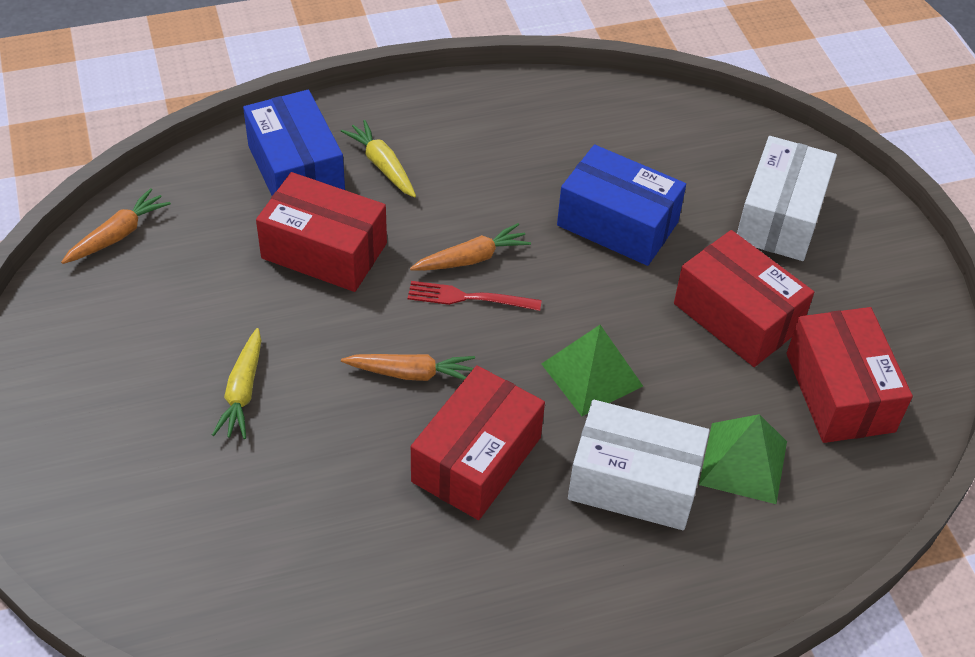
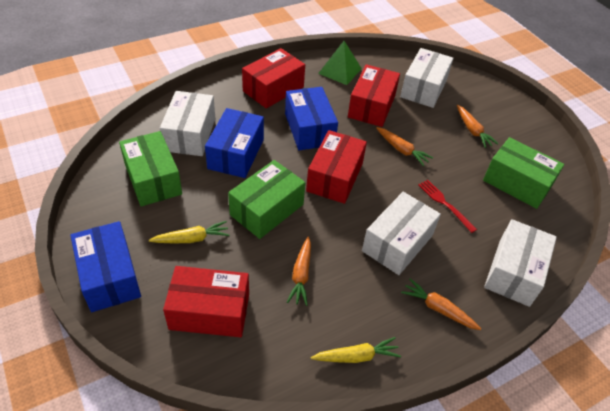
blue box: [243,90,345,196] [557,145,686,266] = 2 -> [70,221,141,312] [205,108,264,178] [285,87,338,150] = 3
green box: none = 0 -> [119,131,182,207] [228,160,305,239] [483,137,564,209] = 3
green pyramid: [542,325,643,416] [699,414,787,504] = 2 -> [318,41,362,85] = 1
orange carrot: [61,188,171,264] [341,354,475,381] [410,223,531,271] = 3 -> [287,237,311,306] [376,127,433,166] [401,279,481,330] [457,105,498,148] = 4
white box: [568,400,710,530] [737,136,837,261] = 2 -> [160,91,215,156] [362,192,441,275] [400,48,454,108] [484,219,557,307] = 4

